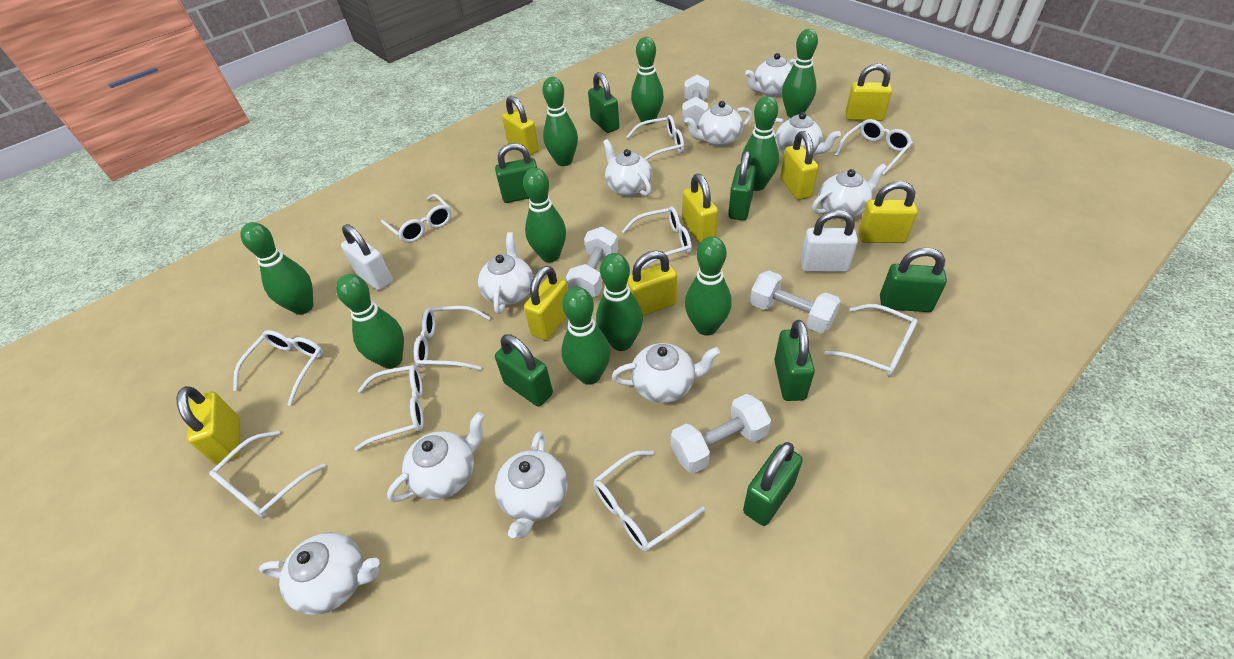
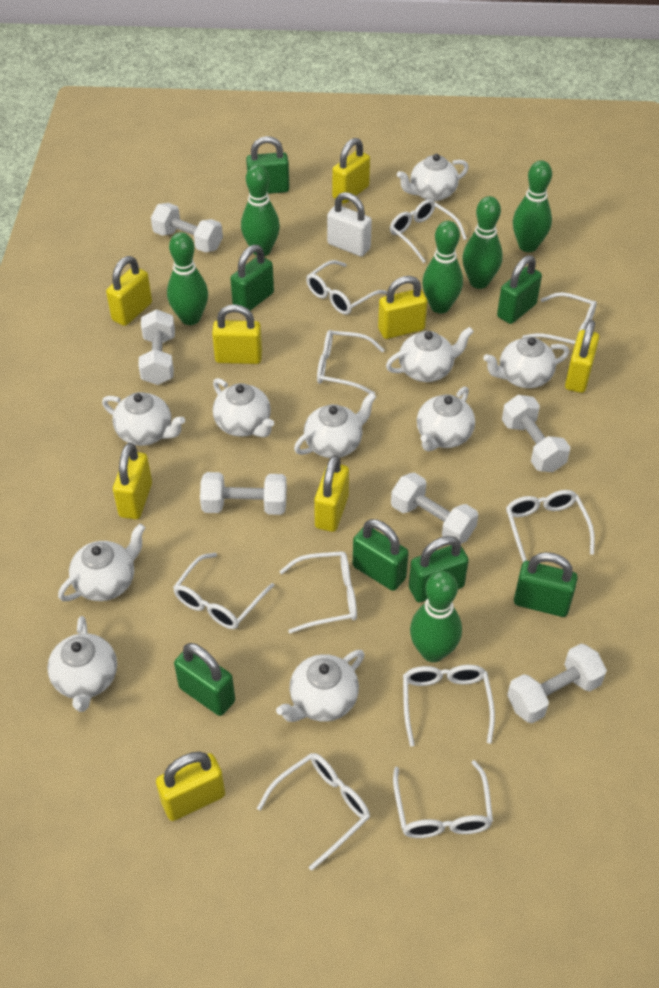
green bowling pin: [241,222,314,315] [336,274,404,369] [523,168,566,262] [542,77,578,166] [562,287,610,385] [596,253,643,351] [631,37,664,125] [685,236,732,336] [741,96,779,191] [782,29,818,118] = 10 -> [167,232,208,325] [241,165,280,256] [410,571,462,662] [422,221,463,313] [462,196,503,289] [513,160,552,252] = 6
white dumbbell: [566,227,618,297] [671,394,771,473] [682,74,709,126] [750,271,841,333] = 4 -> [138,309,175,385] [151,203,223,253] [200,472,287,515] [391,473,478,544] [502,395,570,472] [507,644,607,723] = 6
white padlock: [341,224,393,290] [800,210,858,272] = 2 -> [327,192,372,257] = 1

